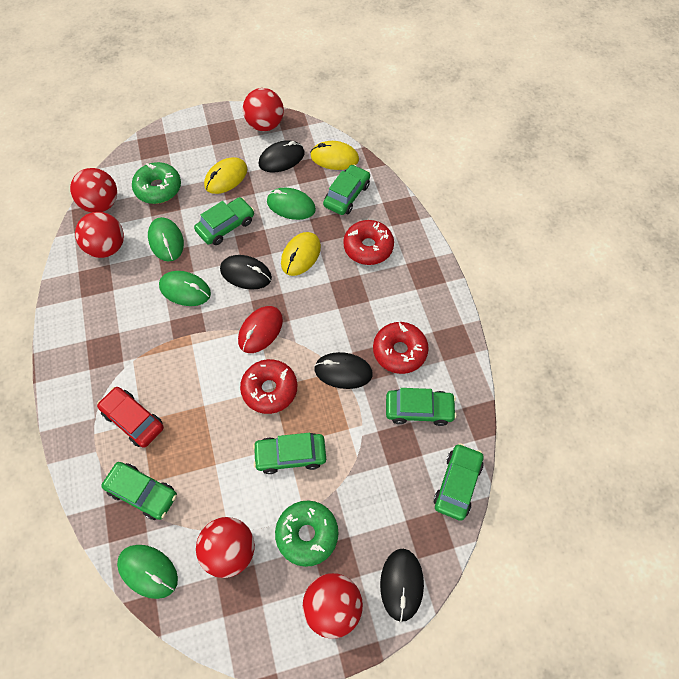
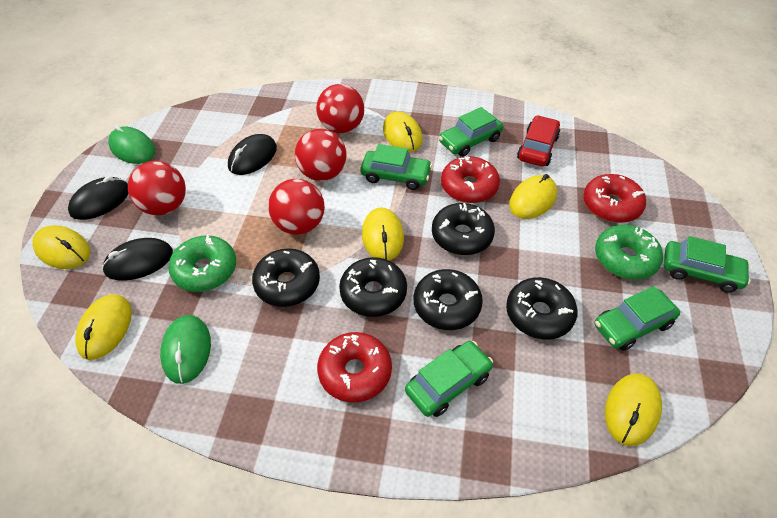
black donut: none = 0 -> [252,248,320,307] [339,257,407,317] [414,269,483,330] [432,203,495,255] [506,277,578,339] = 5
black mouse: [220,255,272,290] [259,140,305,173] [314,352,373,389] [380,549,424,622] = 4 -> [68,176,129,220] [102,238,173,281] [228,134,277,175] = 3
green car: [101,462,177,520] [194,197,254,245] [253,433,326,474] [323,165,370,215] [386,388,457,426] [433,443,484,521] = 6 -> [360,144,432,190] [405,341,493,417] [439,107,503,157] [594,286,680,351] [664,236,751,293] = 5
green mouse: [117,545,178,599] [148,217,184,262] [159,271,211,306] [267,188,316,220] = 4 -> [108,125,156,164] [160,315,211,384] = 2
red ball: [70,168,117,213] [75,212,124,258] [196,517,255,578] [243,88,284,131] [303,573,363,639] = 5 -> [128,161,186,215] [268,179,325,235] [295,129,347,181] [316,84,364,133] = 4
red mouse: [238,306,283,353] = 1 -> none = 0
yellow mouse: [204,157,247,194] [281,232,321,276] [310,141,359,170] = 3 -> [32,225,90,269] [75,295,132,360] [362,207,404,260] [383,111,423,153] [509,174,557,219] [605,373,662,446] = 6

